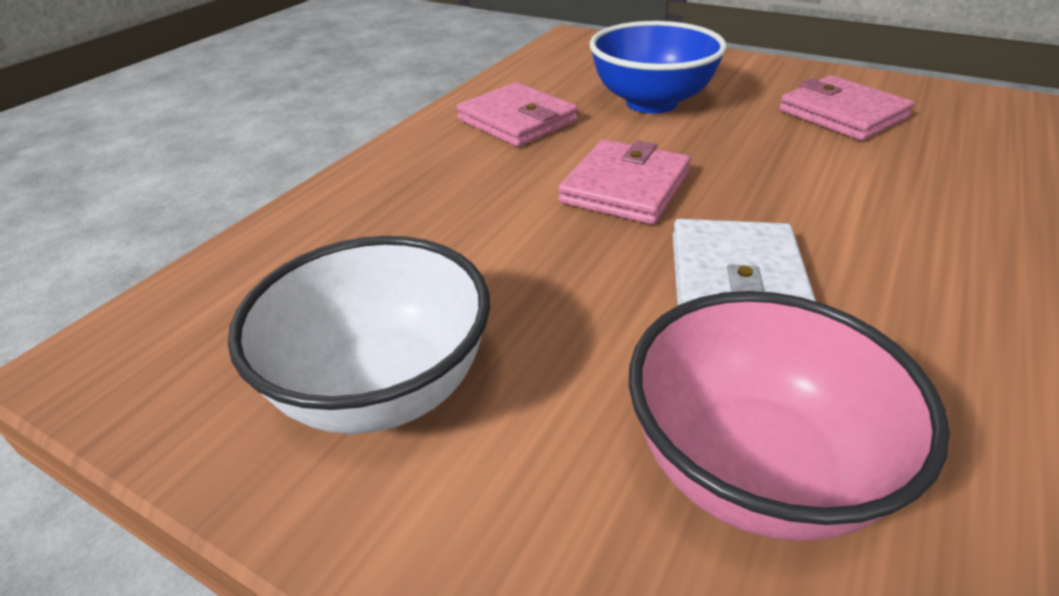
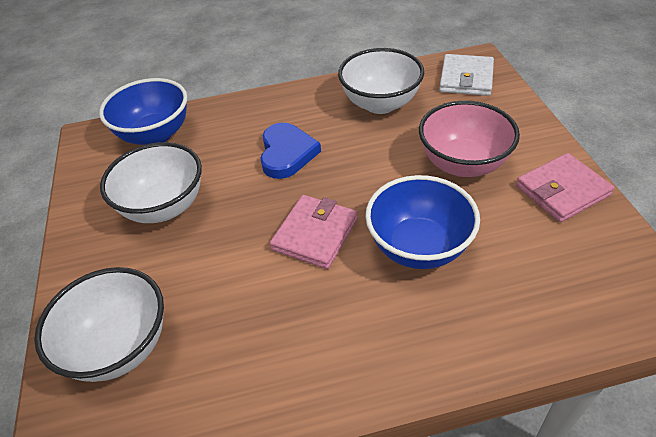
blue bowl: [590,21,727,114] = 1 -> [99,78,187,145] [365,175,480,269] = 2
blue heart: none = 0 -> [260,123,321,179] = 1
pink wallet: [456,82,578,147] [558,139,691,225] [779,75,914,141] = 3 -> [270,195,358,269] [516,153,615,222] = 2
white bowl: [228,236,490,434] = 1 -> [34,267,164,382] [100,142,202,223] [338,48,424,114] = 3

